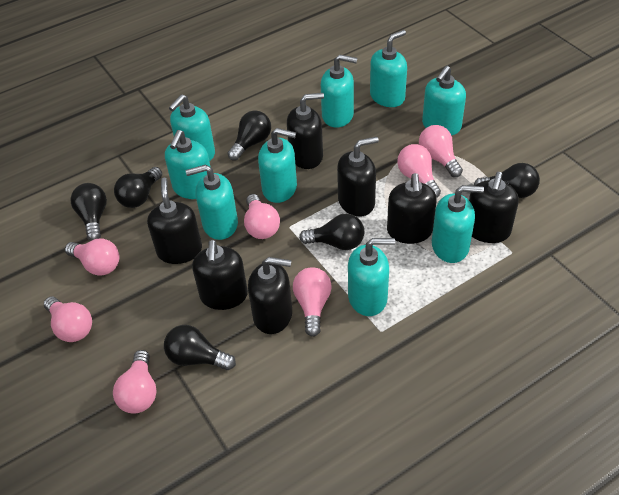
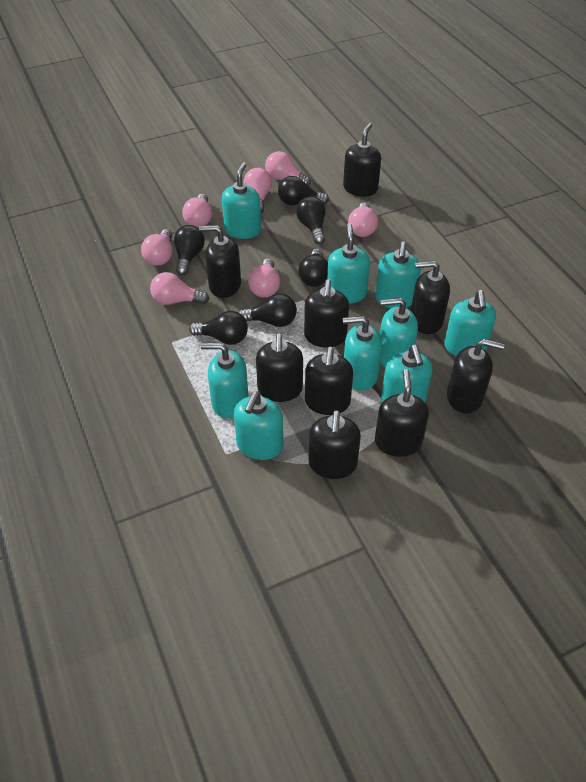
black soap dispenser: [147,178,202,264] [192,240,248,310] [248,257,292,334] [287,93,324,169] [337,136,379,217] [387,173,437,244] [469,172,519,243] = 7 -> [199,225,241,298] [256,334,303,402] [304,279,349,348] [305,347,353,415] [309,410,361,479] [343,123,381,197] [375,369,429,457] [411,261,450,334] [447,339,505,413] = 9

